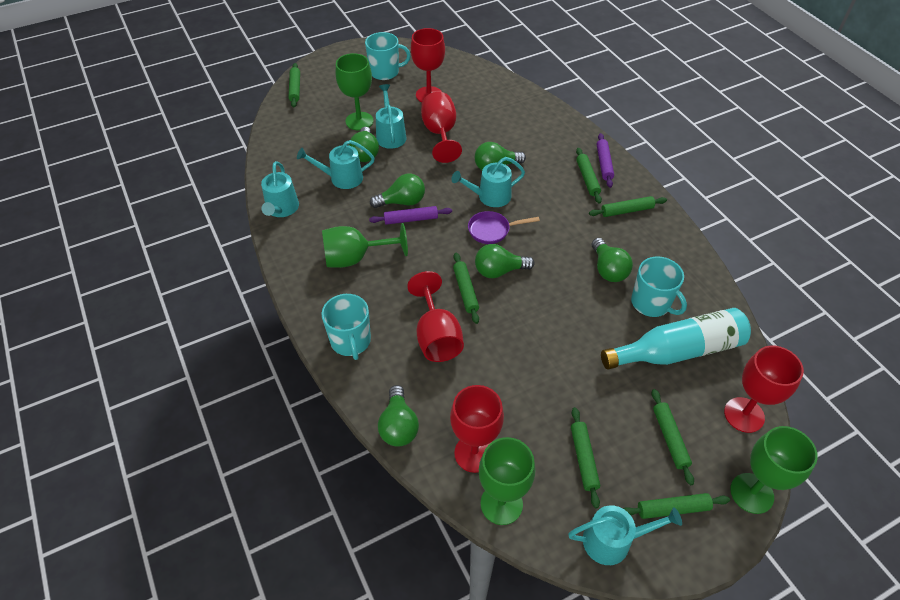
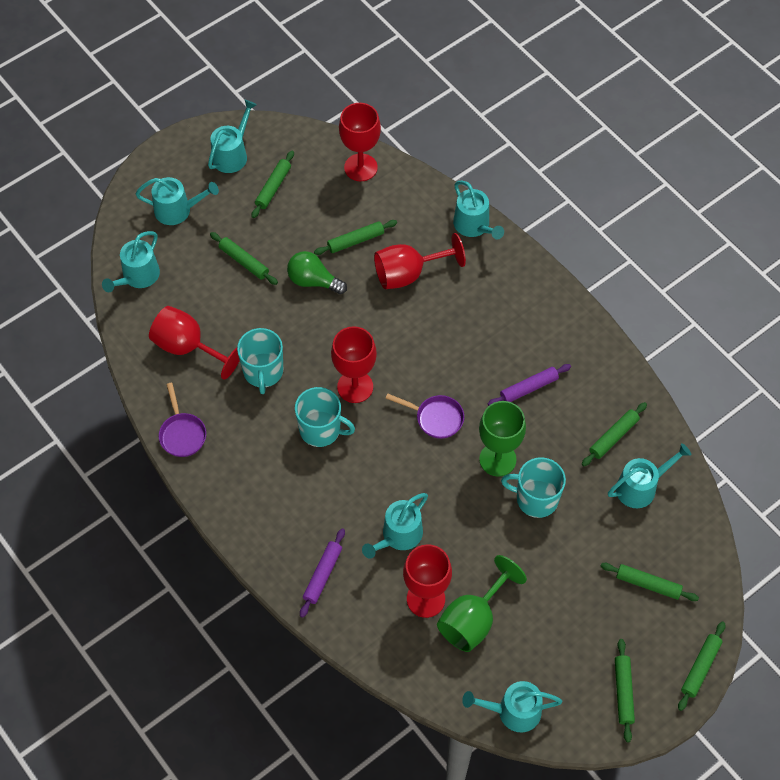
green goblet: [322,223,408,268] [335,53,374,131] [479,437,535,525] [730,426,818,514] = 4 -> [437,555,527,652] [479,401,526,477] = 2
green light bulb: [349,127,379,162] [370,174,425,208] [378,385,419,446] [475,142,526,170] [475,244,535,278] [592,238,633,282] = 6 -> [287,251,347,294] = 1
purple pan: [468,211,540,244] = 1 -> [159,383,206,457] [385,394,464,439] = 2
turquoise bottle: [601,308,751,369] = 1 -> none = 0
turquoise watering can: [261,161,299,217] [297,140,375,189] [376,84,406,149] [451,157,525,207] [568,505,682,565] = 5 -> [102,231,160,292] [135,177,219,225] [208,100,257,173] [362,493,428,559] [453,181,504,240] [462,681,562,732] [608,443,691,508] = 7

